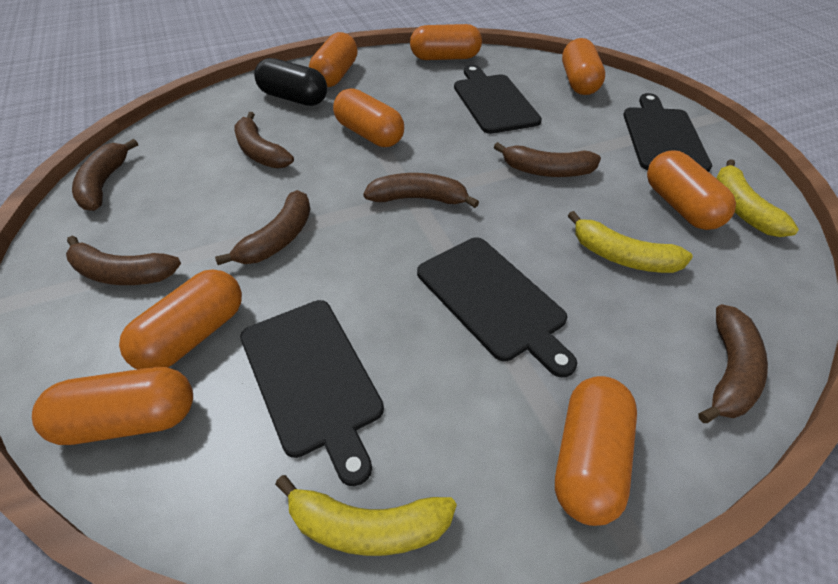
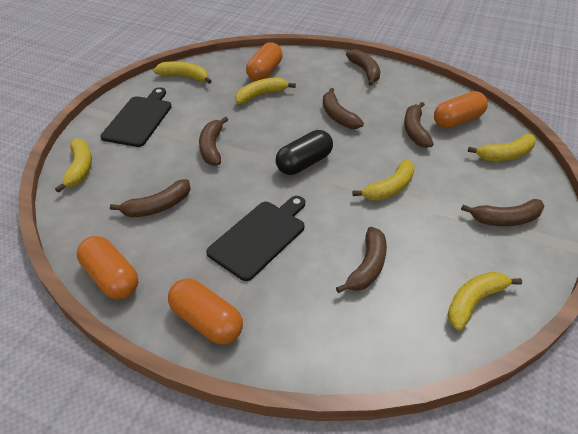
black cutting board: [240,300,384,486] [417,237,577,378] [454,65,542,134] [623,93,712,172] = 4 -> [100,87,172,147] [206,196,305,281] = 2
orange capsule: [32,367,193,445] [119,269,242,369] [309,32,358,87] [333,88,404,147] [410,24,482,60] [555,376,637,526] [562,38,605,95] [647,150,736,230] = 8 -> [77,236,138,299] [168,279,243,345] [246,42,283,81] [434,91,488,129] = 4
yellow banana: [275,475,457,556] [568,211,693,273] [716,159,799,237] = 3 -> [55,138,92,193] [154,61,212,84] [235,77,296,104] [353,159,415,201] [447,272,522,330] [468,134,536,161] = 6

